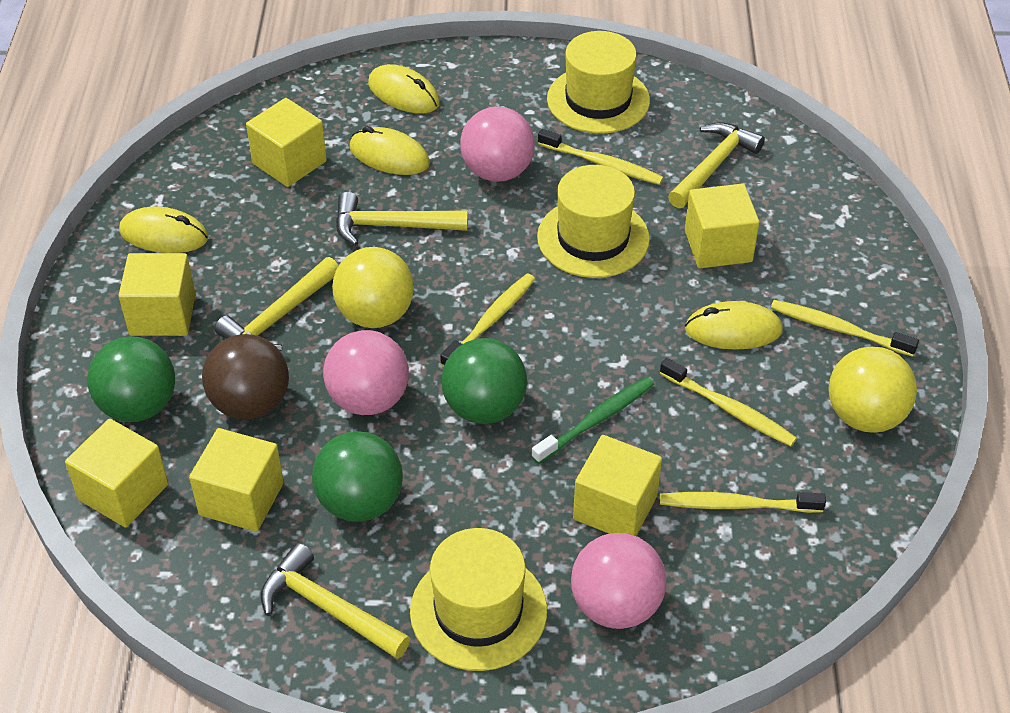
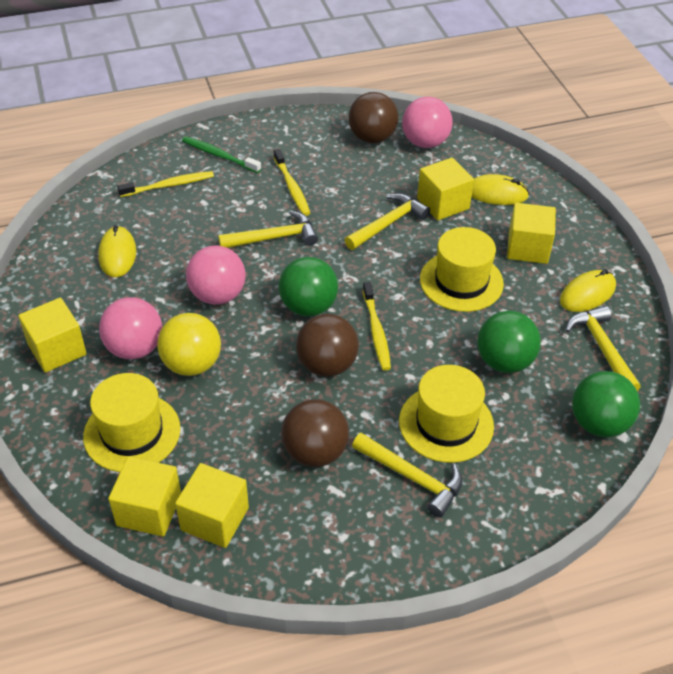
brown ball: [202,334,289,419] = 1 -> [281,399,349,467] [296,314,359,377] [348,92,398,143] = 3
yellow ball: [332,247,414,328] [828,347,917,433] = 2 -> [157,313,221,376] = 1
yellow cube: [65,419,168,527] [119,253,196,336] [189,428,284,532] [246,98,327,187] [573,435,662,536] [685,183,759,268] = 6 -> [18,298,87,373] [108,456,181,537] [175,463,249,548] [417,157,474,220] [507,203,556,264] = 5
yellow mouse: [119,207,208,253] [349,126,430,175] [368,64,440,114] [685,301,783,350] = 4 -> [98,225,136,277] [472,174,529,205] [560,269,616,312] = 3
yellow toothbrush: [440,274,535,367] [538,129,664,185] [660,358,797,446] [660,492,826,513] [771,300,919,357] = 5 -> [117,171,214,197] [274,149,310,216] [363,282,391,371] = 3

